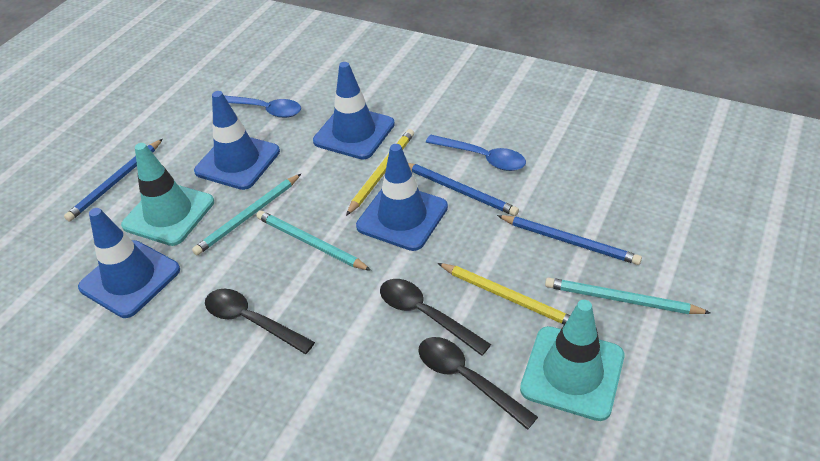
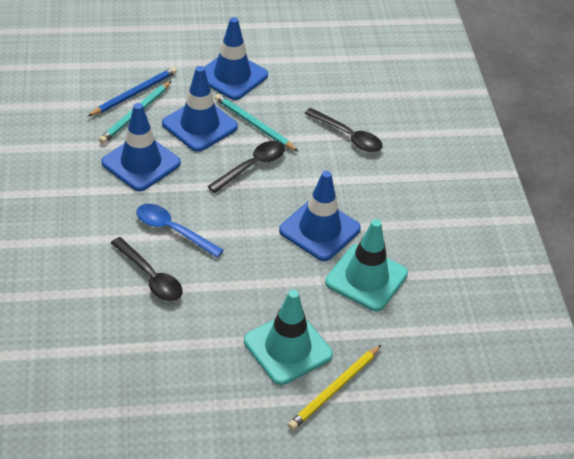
blue pencil: [64,139,163,222] [408,163,519,216] [497,215,642,265] = 3 -> [88,67,177,116] = 1
blue spoon: [225,96,301,118] [426,135,526,171] = 2 -> [136,204,224,258] = 1
turquoise pencil: [192,174,301,255] [256,211,371,271] [545,278,711,314] = 3 -> [99,81,171,144] [215,94,298,151] = 2
yellow pencil: [346,129,414,216] [438,263,570,324] = 2 -> [288,345,381,430] = 1

